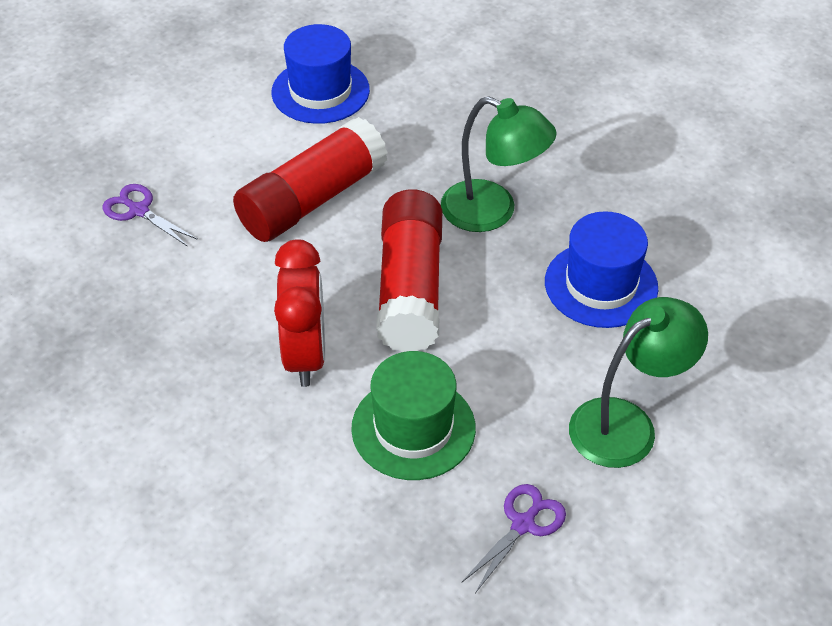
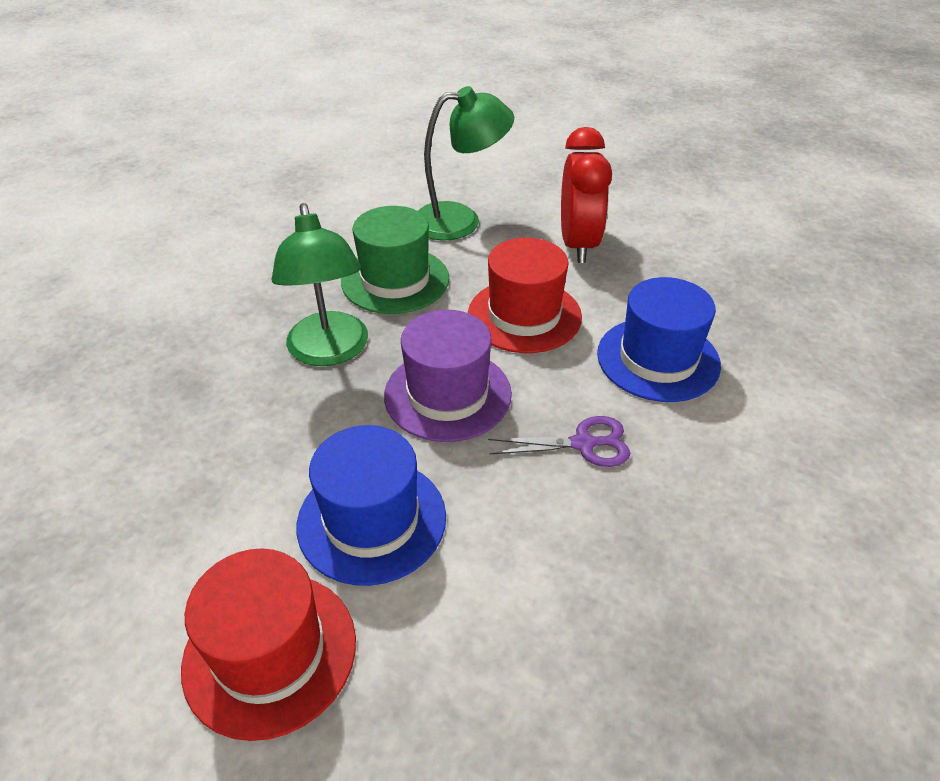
purple hat: none = 0 -> [384,310,512,442] = 1
purple scissors: [102,184,198,247] [461,484,566,593] = 2 -> [488,416,630,467] = 1
red glue stick: [233,117,388,242] [376,189,442,352] = 2 -> none = 0
red hat: none = 0 -> [181,549,356,741] [468,238,582,353] = 2

